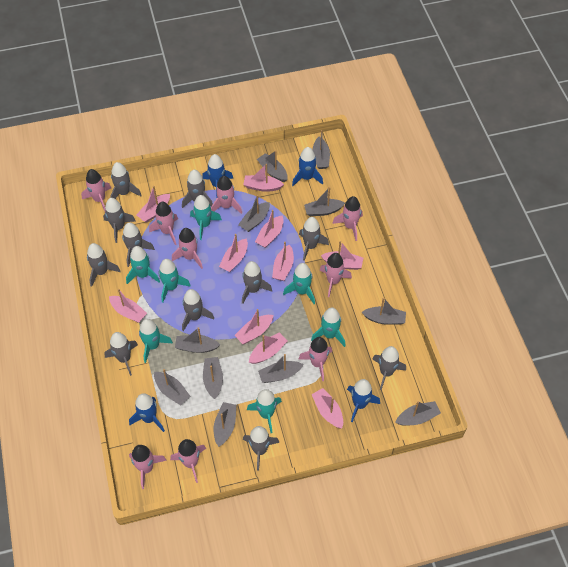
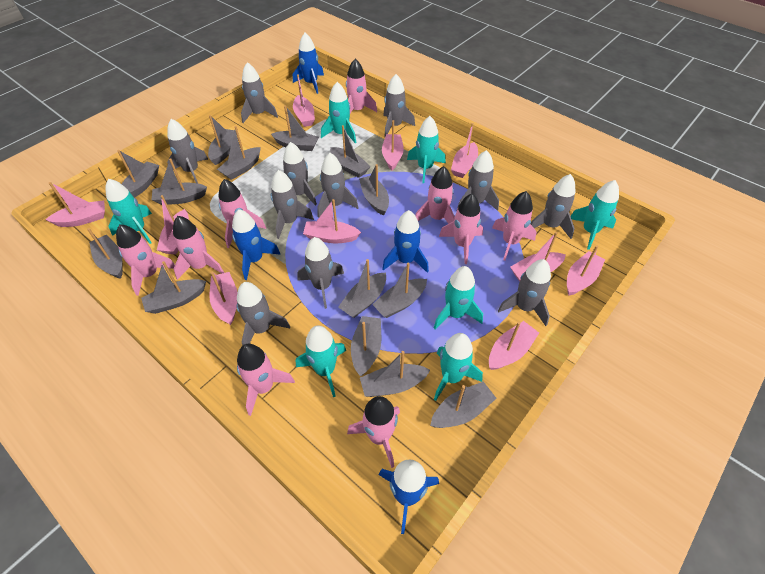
grey boat: [154,369,191,405] [175,327,220,353] [203,357,223,399] [214,402,236,447] [238,195,270,232] [257,150,288,182] [258,354,304,383] [304,187,345,216] [313,130,330,169] [362,298,406,325] [395,401,441,426] = 11 -> [87,228,123,279] [117,150,159,198] [141,261,206,314] [152,158,207,205] [208,115,237,165] [217,126,261,180] [271,105,319,151] [330,125,371,178] [338,259,386,318] [351,316,381,376] [359,164,389,216] [360,351,430,397] [372,263,427,318] [430,382,496,428] = 14

